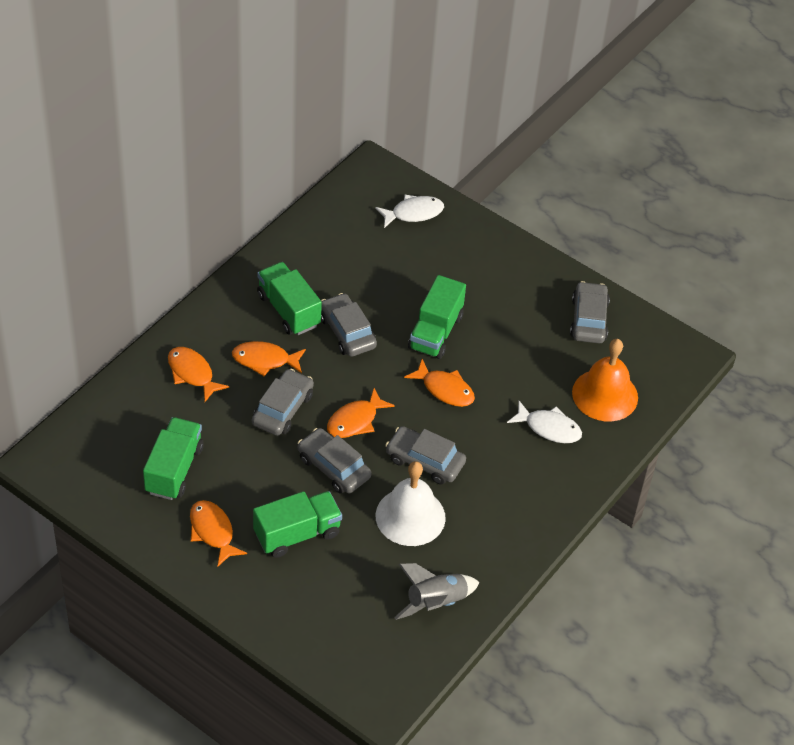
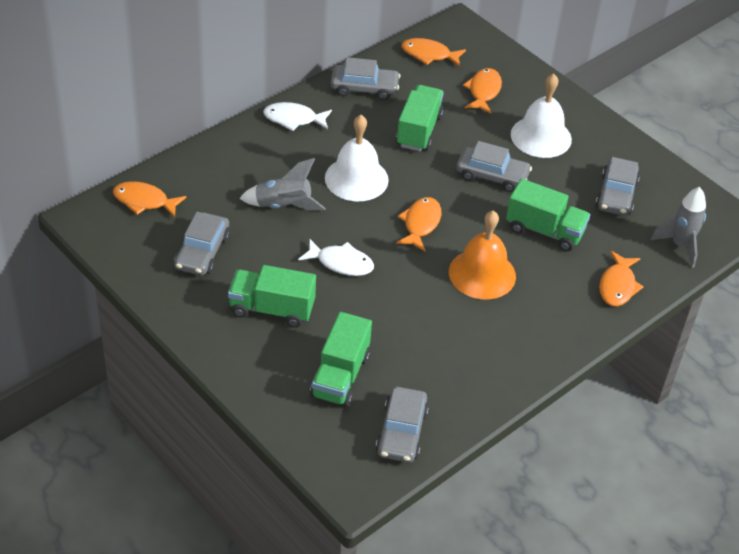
grey rocket: [394,563,480,620] = 1 -> [239,158,326,211] [651,187,706,268] = 2
white bell: [376,461,446,546] = 1 -> [325,115,389,201] [511,73,572,158] = 2

